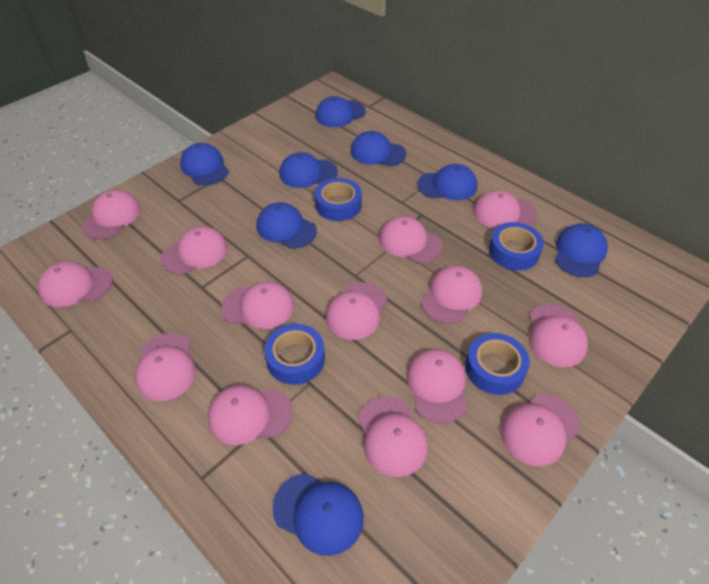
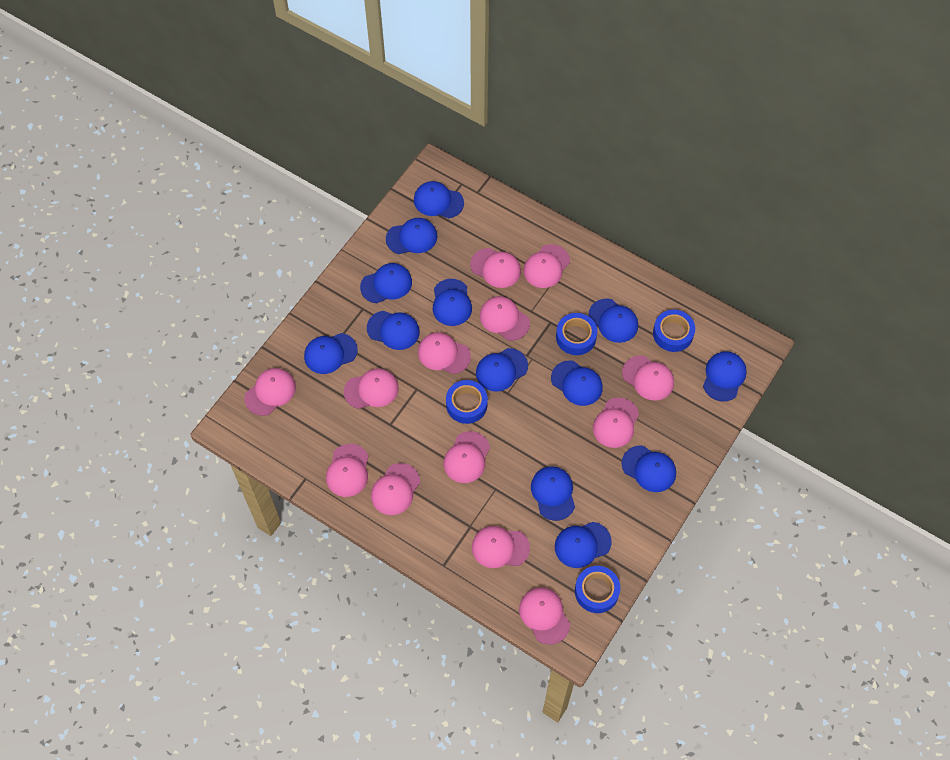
blue cap: [180,143,229,185] [257,202,317,248] [272,473,364,556] [279,152,338,188] [315,96,366,127] [351,131,406,166] [418,164,477,200] [555,224,608,277] = 8 -> [304,333,358,374] [360,263,412,303] [367,311,420,350] [386,218,437,254] [414,181,464,218] [433,279,472,326] [476,348,528,392] [531,466,575,521] [551,360,603,406] [555,522,612,568] [588,298,638,343] [622,445,676,492] [703,351,747,401] = 13
pink cap: [38,261,113,307] [82,190,141,239] [135,333,196,401] [160,226,228,275] [208,385,292,445] [221,281,294,329] [326,282,387,340] [358,396,428,477] [379,216,443,263] [406,349,468,424] [421,265,482,324] [473,190,537,229] [500,394,580,466] [529,304,588,367] = 14 -> [244,368,296,416] [326,444,368,497] [344,368,399,409] [371,463,420,515] [418,332,471,374] [444,431,490,483] [470,248,521,288] [472,526,530,568] [480,296,530,341] [519,587,570,645] [523,244,570,288] [593,398,639,448] [622,355,674,400] = 13

